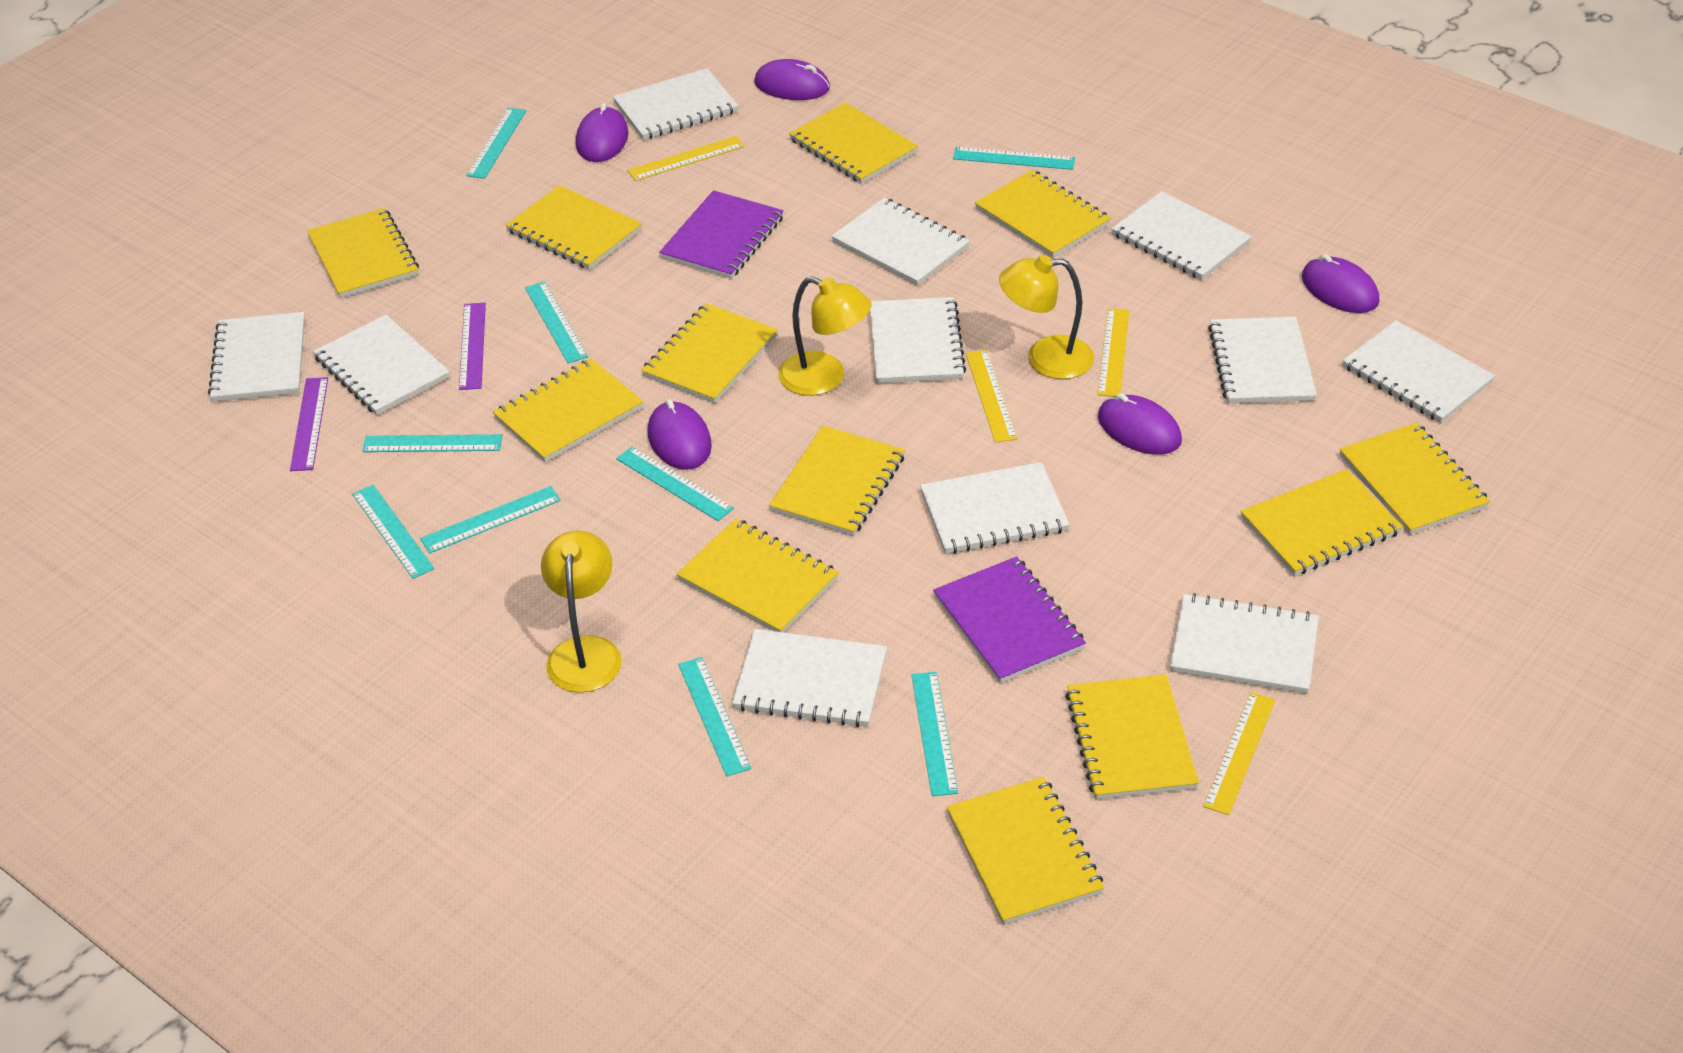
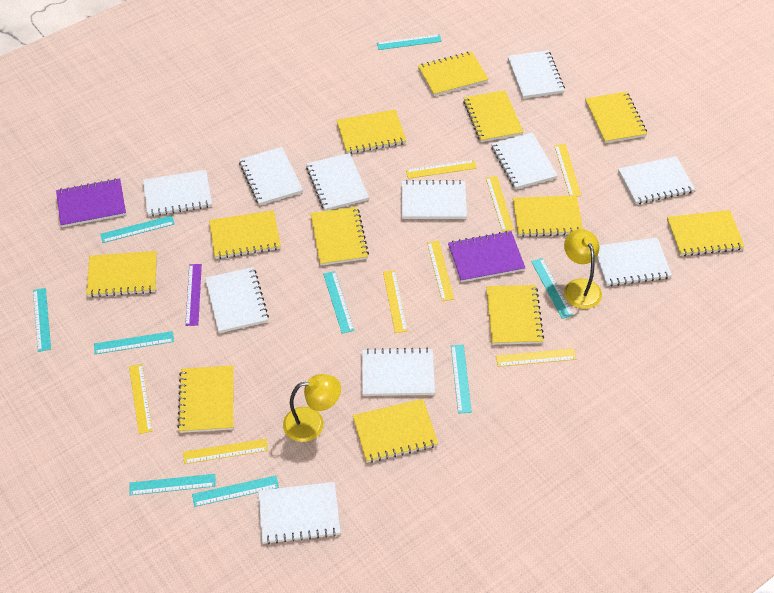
purple mouse: [576,103,628,162] [648,399,712,470] [754,59,830,100] [1098,393,1182,455] [1302,254,1379,313] = 5 -> none = 0
purple ruler: [290,377,328,471] [459,303,486,390] = 2 -> [185,264,202,326] = 1
yellow lamp: [541,531,622,693] [778,276,872,396] [999,255,1094,379] = 3 -> [283,374,341,442] [564,229,602,309] = 2
yellow ruler: [627,136,745,181] [966,350,1017,443] [1097,308,1130,397] [1203,692,1275,815] = 4 -> [129,364,153,434] [183,439,268,464] [383,270,408,333] [406,160,477,179] [427,241,454,301] [486,176,514,232] [496,349,576,367] [554,144,581,196] = 8

